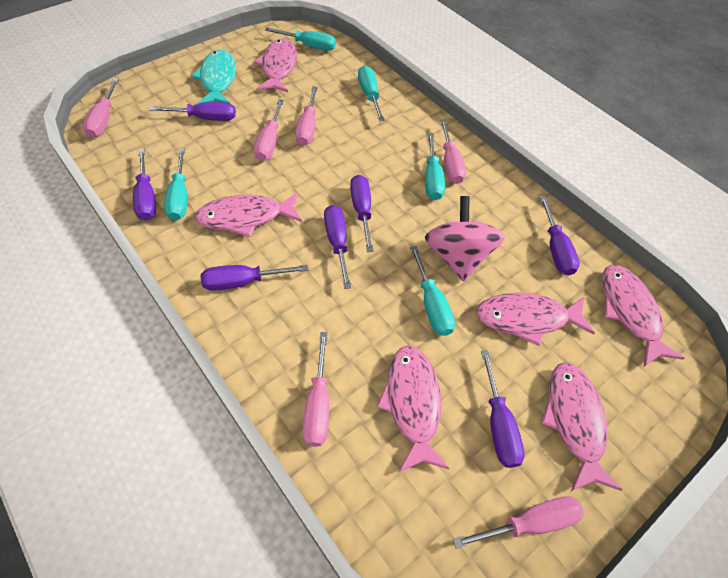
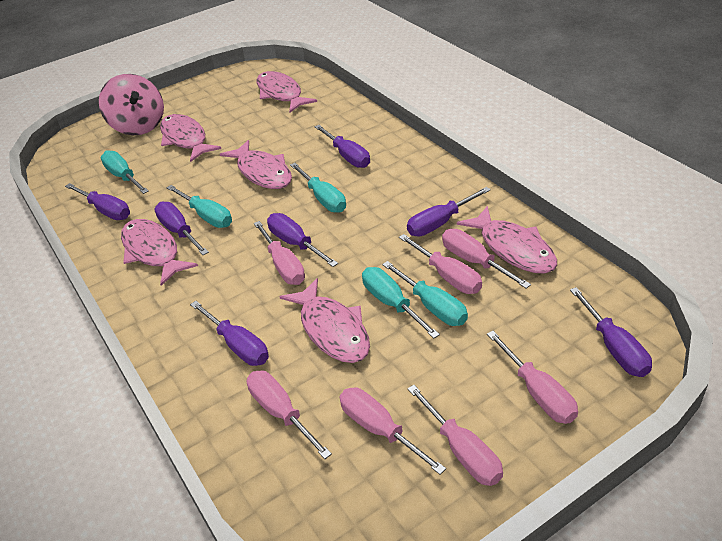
pink screwdriver: [82,78,119,138] [254,99,284,161] [295,87,318,146] [302,332,329,447] [440,119,466,184] [453,496,584,549] = 6 -> [247,371,332,459] [254,221,305,285] [340,387,446,475] [399,234,482,294] [407,385,503,486] [442,229,531,288] [487,331,578,424] = 7
turquoise fish: [191,49,236,104] = 1 -> none = 0

